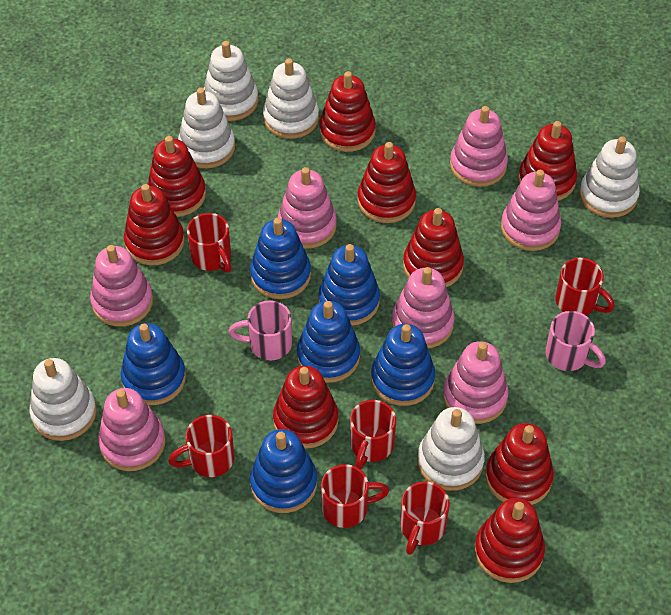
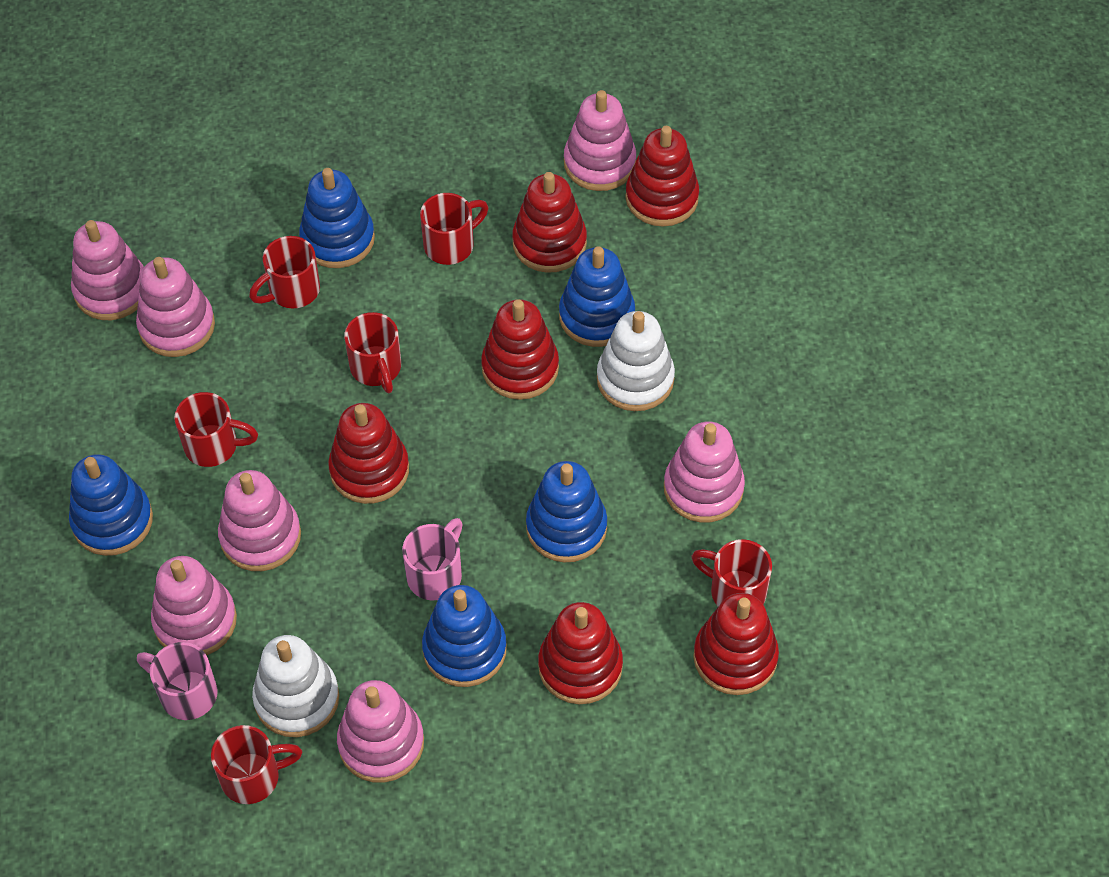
blue stacking toy: [121,323,186,405] [250,218,311,299] [250,429,317,513] [297,301,360,383] [318,244,380,326] [371,324,435,406] = 6 -> [69,454,153,556] [299,168,375,268] [422,585,507,687] [526,461,607,562] [559,246,635,347] = 5
red stacking toy: [124,184,184,265] [148,136,206,217] [273,366,339,449] [319,71,376,152] [357,142,416,223] [403,208,464,287] [474,498,545,583] [485,423,554,505] [518,121,577,201] = 9 -> [328,403,409,504] [481,299,559,400] [512,172,587,273] [538,602,623,704] [625,126,699,227] [693,593,779,695] = 6
white stacking toy: [29,358,97,441] [178,88,235,168] [204,41,258,121] [263,58,319,139] [417,407,485,491] [580,137,640,218] = 6 -> [252,635,339,737] [597,311,675,411] = 2

